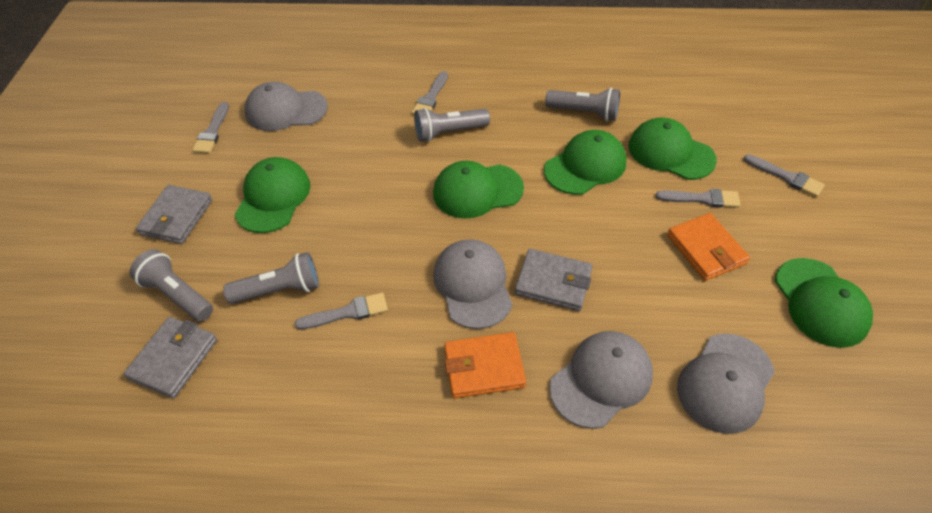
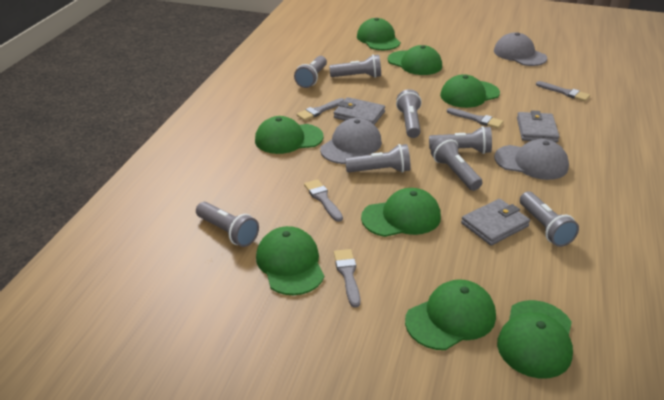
green cap: [234,157,311,233] [433,161,524,219] [544,130,627,195] [628,117,717,180] [775,258,873,348] = 5 -> [255,116,324,154] [256,226,324,295] [357,18,401,50] [361,188,441,237] [388,45,442,75] [405,279,496,350] [440,74,500,108] [497,300,573,378] = 8
grey cap: [245,82,328,131] [433,240,512,329] [549,331,653,429] [677,334,775,434] = 4 -> [320,118,382,164] [494,32,547,66] [494,139,569,180] = 3
grey flashlight: [130,249,213,322] [223,252,319,304] [414,108,490,142] [545,88,620,121] = 4 -> [196,202,259,247] [294,56,327,88] [329,54,381,78] [345,144,411,173] [396,89,422,138] [429,126,492,154] [431,136,483,191] [520,192,579,247] = 8
orange wallet: [444,332,526,398] [667,213,750,281] = 2 -> none = 0

